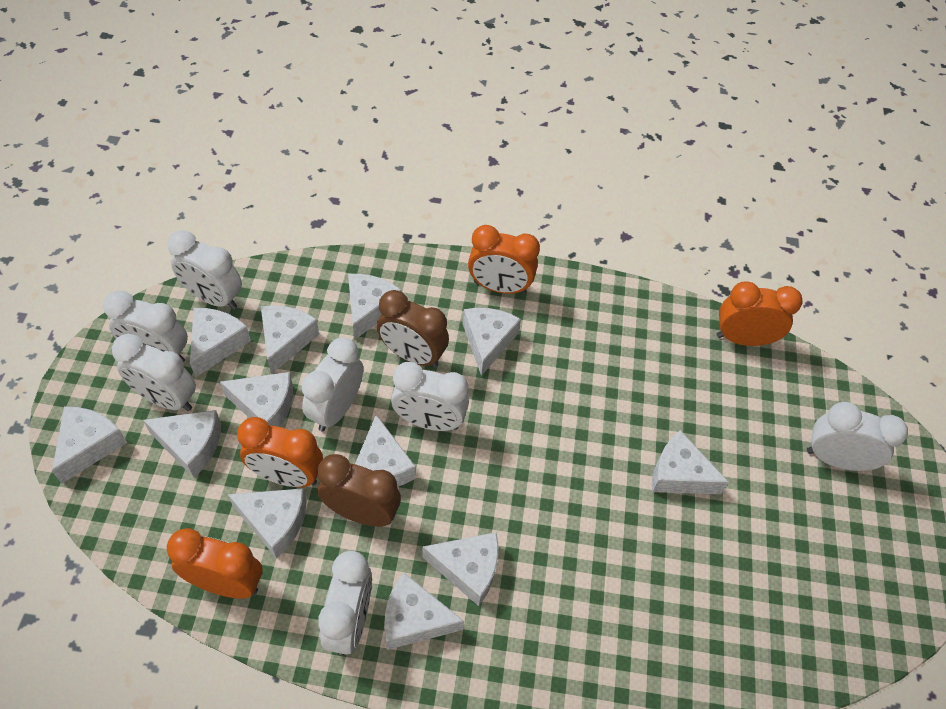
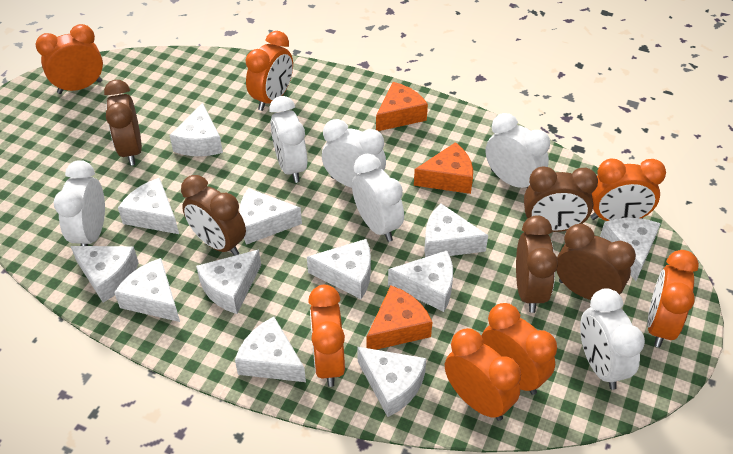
brown clock: [318,454,401,527] [377,290,449,368] = 2 -> [104,80,142,166] [181,175,246,256] [516,215,558,313] [524,166,598,232] [556,224,636,300] = 5
orange cheese: none = 0 -> [367,285,432,350] [376,82,428,131] [414,142,473,194] = 3
orange clock: [167,528,263,598] [237,417,323,487] [468,225,540,294] [717,281,802,346] = 4 -> [35,24,103,94] [246,31,293,111] [308,285,345,387] [445,328,521,421] [482,303,557,395] [591,158,666,221] [647,250,699,348] = 7
white clock: [103,290,188,363] [112,333,196,411] [167,230,242,309] [302,338,363,432] [318,551,372,655] [391,362,469,431] [807,402,908,471] = 7 -> [54,160,105,246] [270,96,308,183] [322,119,386,188] [352,153,404,242] [485,113,550,188] [580,288,645,390] = 6

